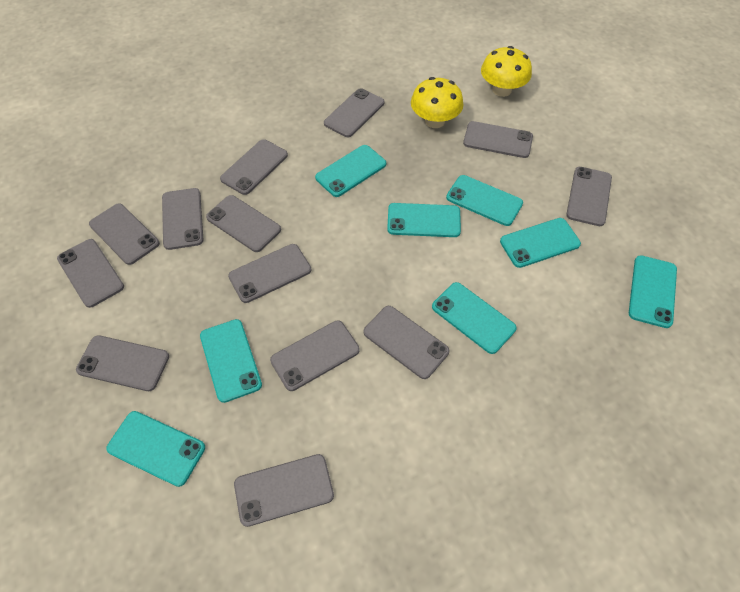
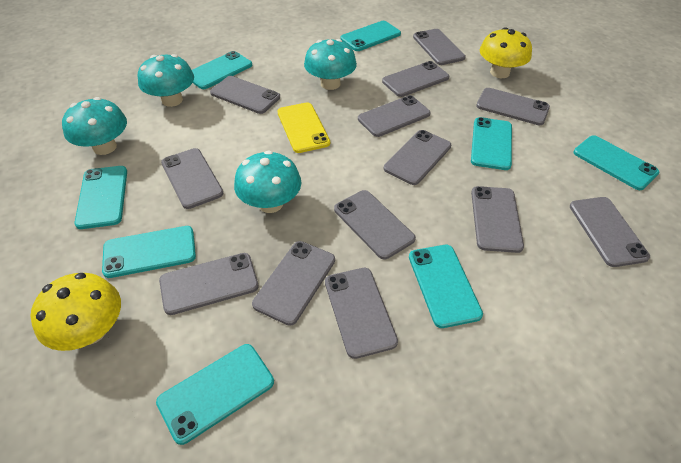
turquoise mushroom: none = 0 -> [62,97,127,155] [138,54,194,107] [234,151,301,213] [304,39,357,90] = 4
yellow phone: none = 0 -> [277,102,330,153] = 1

